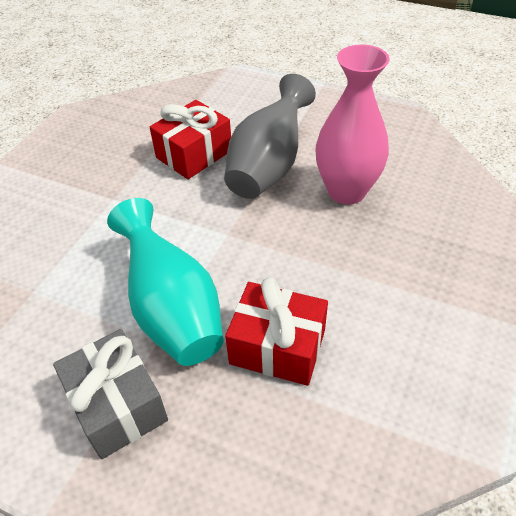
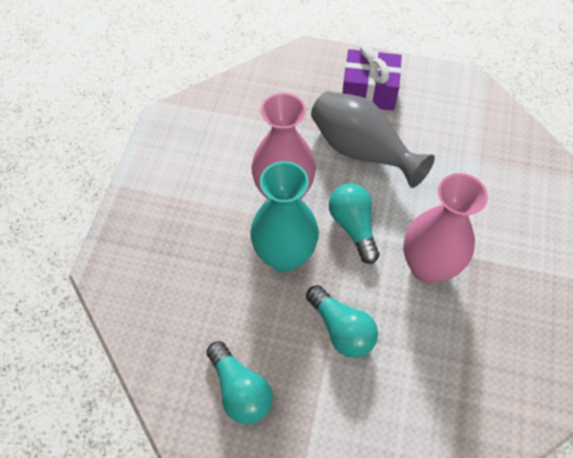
grey gift: [53,329,168,459] = 1 -> none = 0
pink vase: [315,44,390,205] = 1 -> [251,93,316,200] [403,173,488,283] = 2
purple gift: none = 0 -> [343,43,402,110] = 1
red gift: [150,100,231,179] [225,277,328,386] = 2 -> none = 0
turquoise light bulb: none = 0 -> [207,341,273,424] [306,285,378,358] [329,183,379,264] = 3

